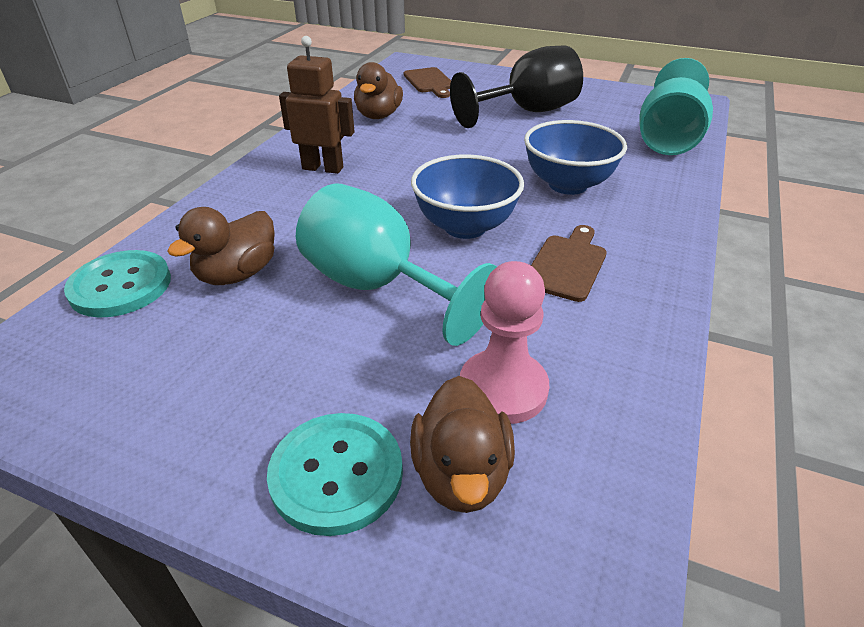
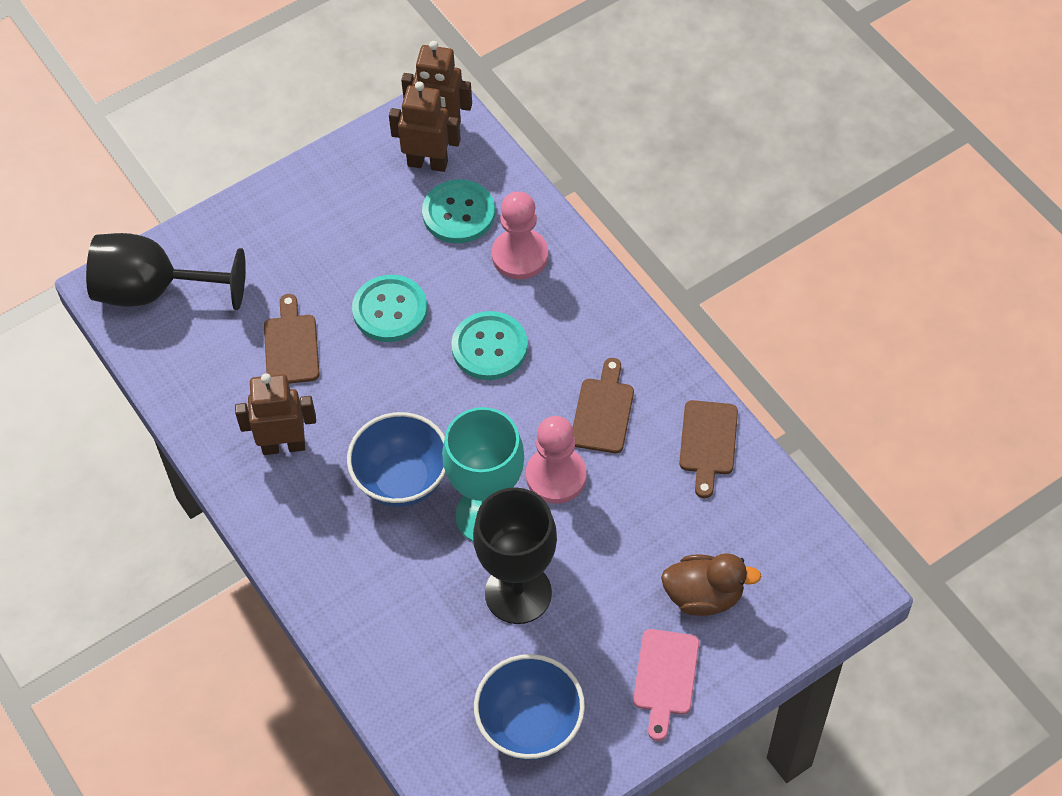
black goblet: [450,46,583,128] = 1 -> [86,233,246,310] [473,487,557,624] = 2
brown cutting board: [404,67,451,98] [531,225,607,302] = 2 -> [264,294,319,384] [573,358,634,453] [679,400,738,498] = 3
brown duck: [167,207,275,285] [354,62,403,119] [410,376,515,513] = 3 -> [661,553,761,616] = 1
brown robot: [279,36,355,174] = 1 -> [235,373,316,455] [389,81,461,172] [401,41,472,125] = 3
pink cutting board: none = 0 -> [633,629,699,741] = 1
pink pawn: [460,261,549,424] = 1 -> [492,191,548,280] [526,416,587,504] = 2
turquoise button: [64,250,171,318] [267,413,403,536] = 2 -> [352,275,427,342] [422,179,495,243] [451,311,528,380] = 3
turquoise goblet: [296,183,497,346] [639,58,713,155] = 2 -> [442,407,524,542] = 1

